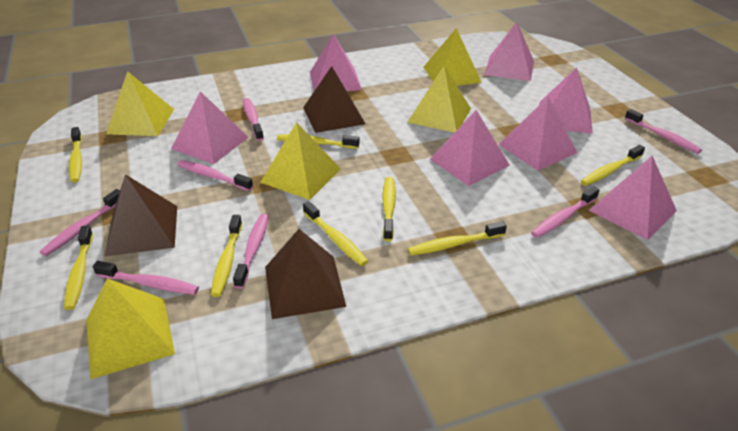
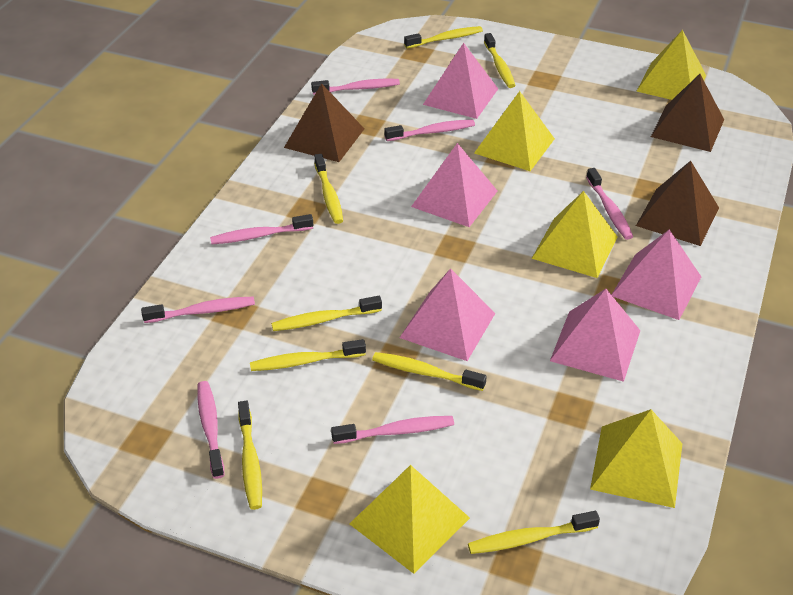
pink pyramid: [171,92,248,164] [310,34,362,91] [430,110,510,186] [484,22,534,81] [499,97,577,171] [539,68,593,134] [589,156,677,240] = 7 -> [400,268,495,361] [411,143,497,227] [423,43,498,119] [550,289,640,382] [612,229,701,320] = 5

